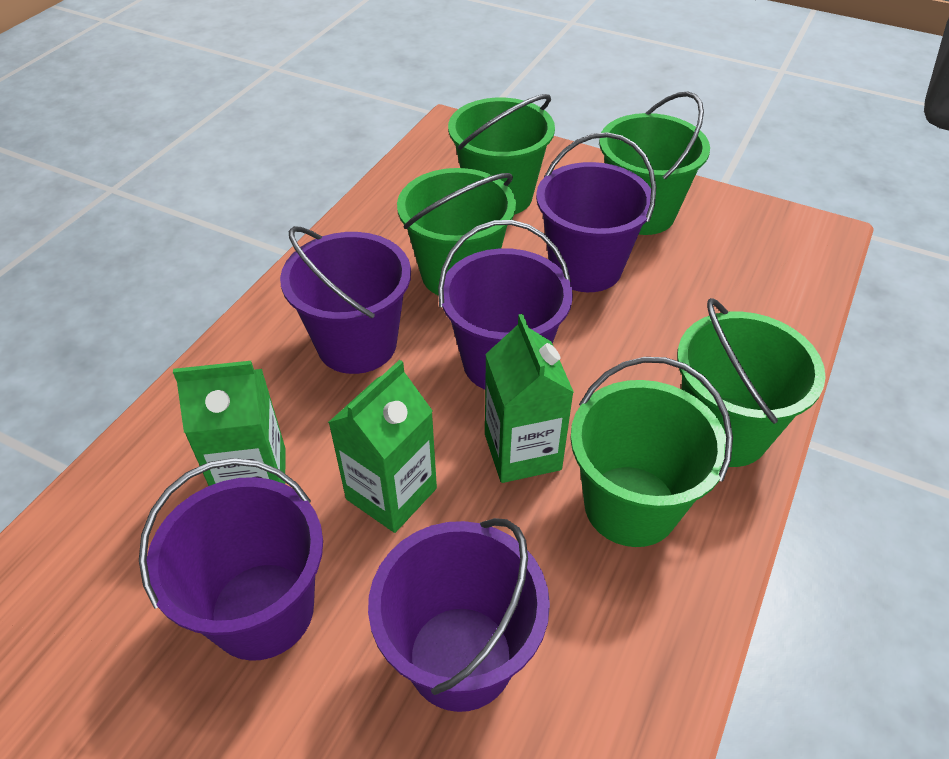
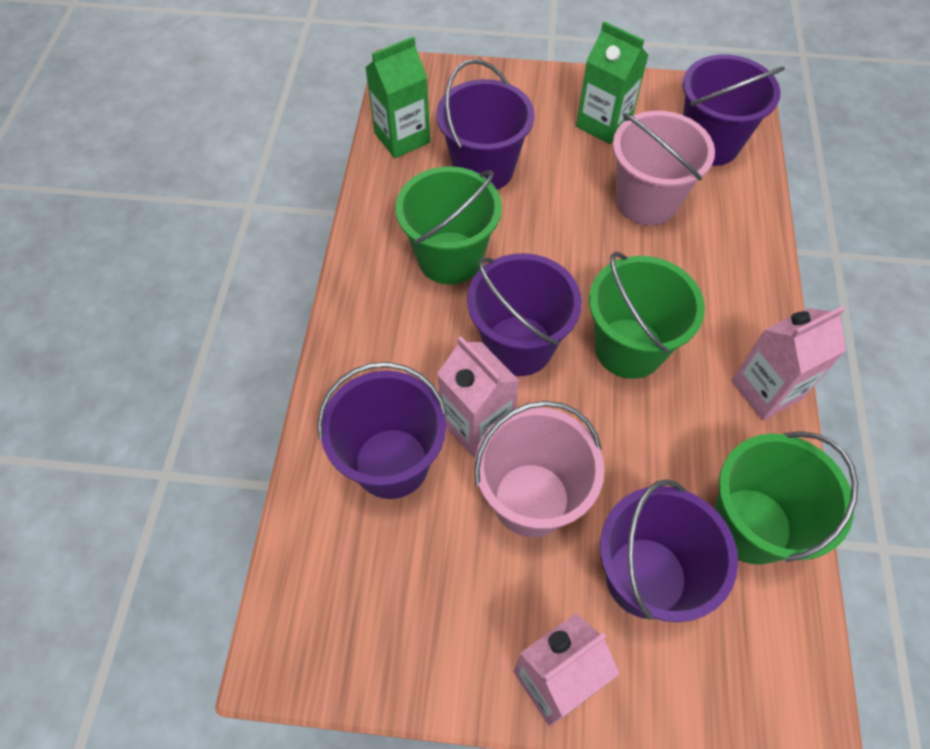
green bucket: [397,168,516,296] [448,94,555,215] [570,357,733,547] [599,92,710,235] [677,298,826,467] = 5 -> [396,166,502,285] [589,252,705,379] [714,431,858,565] = 3
green carton: [173,361,286,486] [328,360,437,533] [485,314,574,483] = 3 -> [365,37,430,158] [576,21,649,144] = 2
pink bucket: none = 0 -> [474,401,604,537] [613,111,715,225] = 2
pink carton: none = 0 -> [437,336,519,457] [513,613,619,726] [732,306,846,420] = 3

